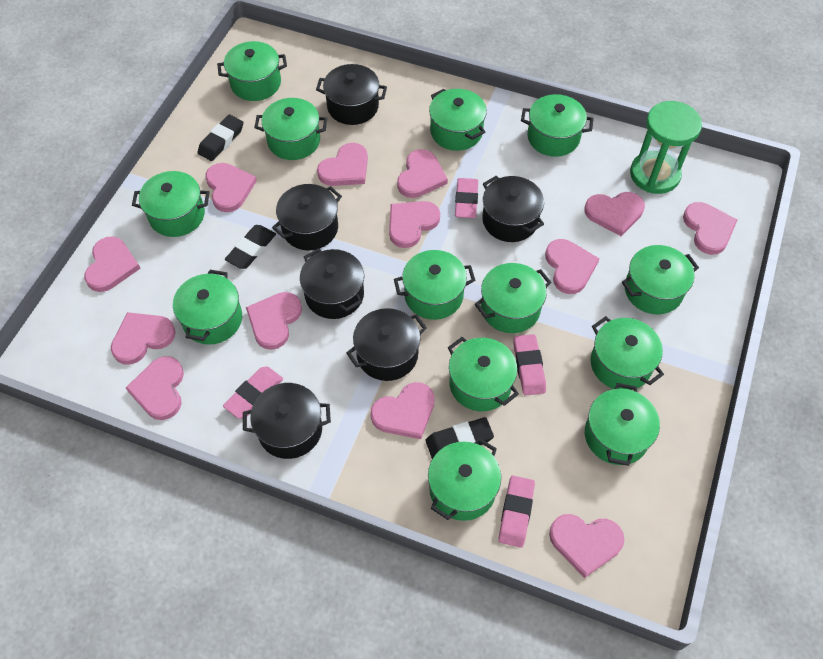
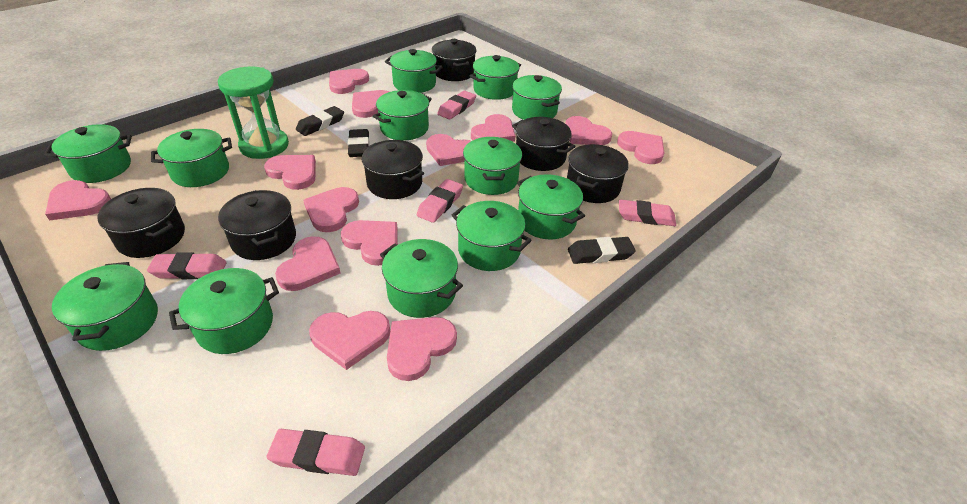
green pot: [132,171,210,237] [173,270,242,345] [217,41,287,101] [254,98,327,160] [394,250,475,320] [428,438,501,521] [429,89,487,151] [448,337,519,411] [475,263,552,333] [521,94,594,157] [585,383,660,466] [591,316,664,390] [622,245,699,314] = 13 -> [45,124,132,183] [52,262,158,351] [151,129,232,187] [169,268,279,354] [373,90,432,141] [380,239,463,318] [385,49,442,93] [452,201,532,271] [463,137,522,195] [470,55,521,100] [512,75,562,120] [517,174,585,239] = 12
pink eraser: [223,367,283,419] [455,178,478,218] [498,476,535,548] [513,334,546,396] = 4 -> [147,252,227,279] [267,429,365,476] [417,179,463,223] [437,91,476,119] [619,199,676,226] = 5

